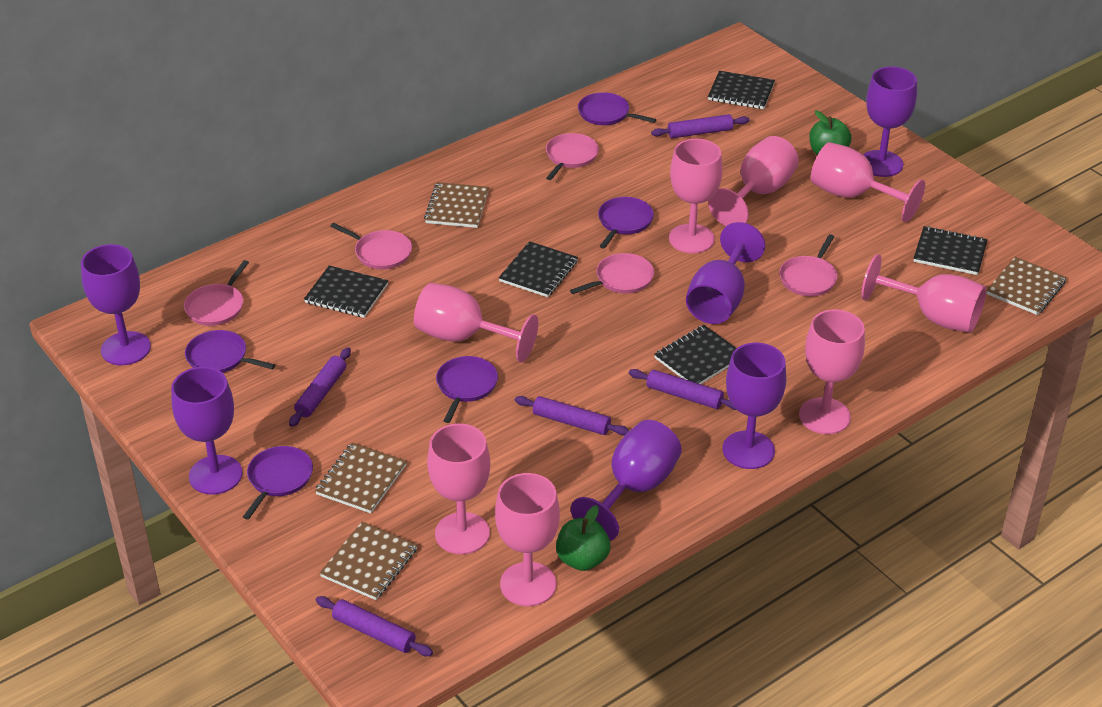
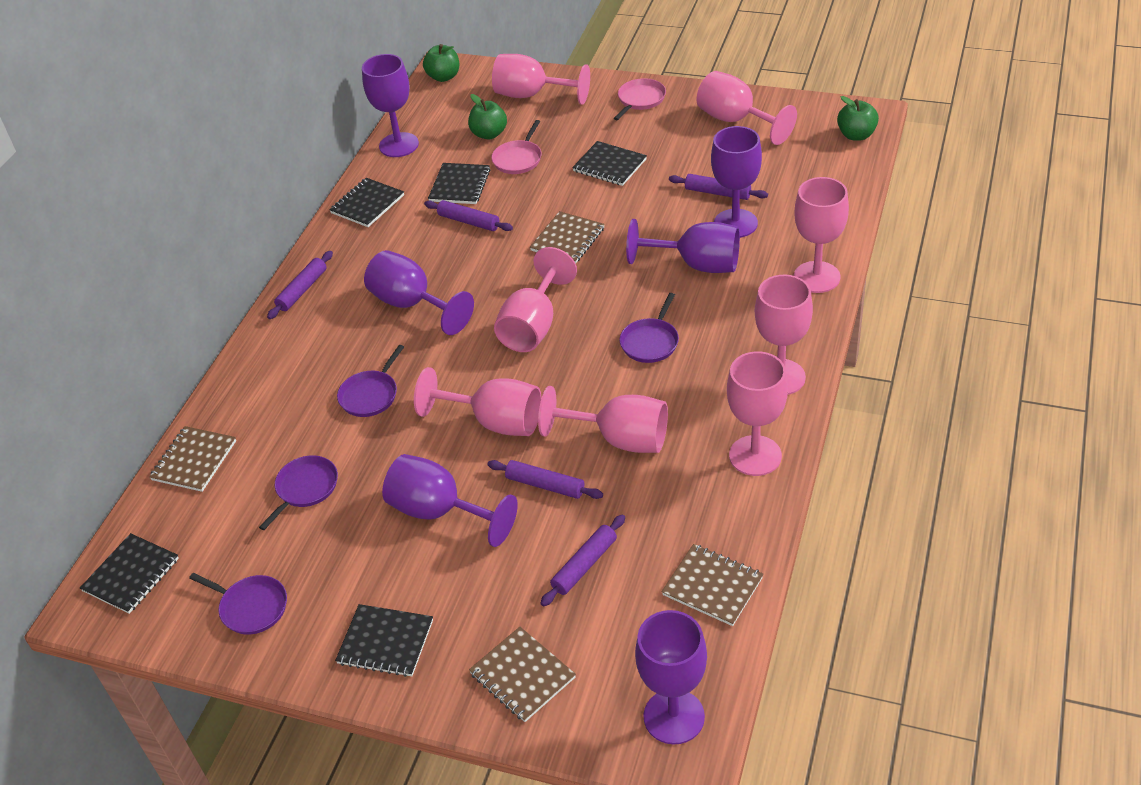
green apple: [556,505,611,571] [809,110,852,155] = 2 -> [423,44,459,82] [468,94,507,139] [837,96,879,141] = 3
pink pan: [184,260,249,326] [330,223,412,270] [546,133,599,180] [570,253,654,294] [779,234,838,296] = 5 -> [491,120,542,174] [614,78,666,120] = 2
purple pan: [185,330,275,373] [243,446,313,520] [436,356,498,423] [578,92,656,125] [598,197,654,249] = 5 -> [189,573,287,635] [259,455,338,530] [337,345,404,417] [619,293,679,363] = 4

